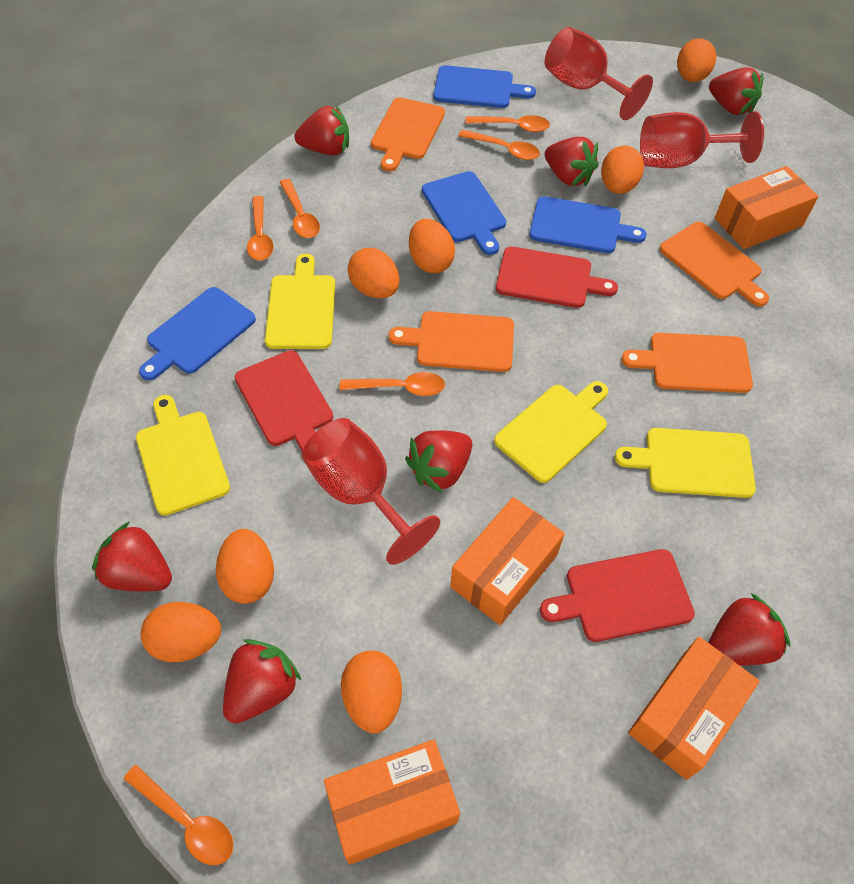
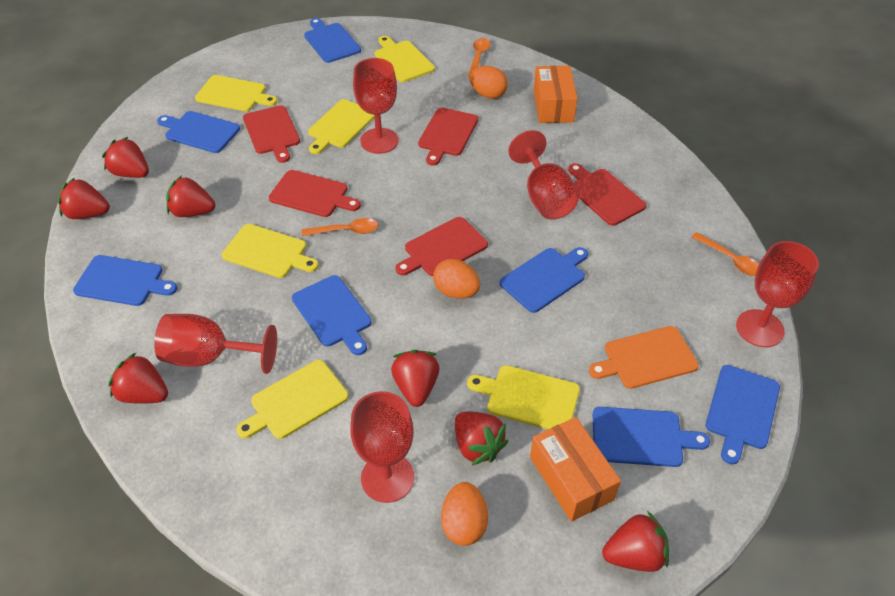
blue cutting board: [139,287,256,380] [422,171,506,255] [433,65,536,108] [529,196,647,253] = 4 -> [73,255,177,306] [157,111,240,153] [292,275,371,355] [304,18,361,63] [500,247,588,313] [593,407,710,467] [706,365,780,465] = 7
orange box: [324,739,460,865] [450,497,565,625] [628,637,759,780] [715,166,818,249] = 4 -> [530,417,621,522] [534,66,577,123] = 2
orange cutting board: [371,97,445,171] [389,311,514,372] [621,333,753,393] [660,222,769,307] = 4 -> [589,326,699,389] = 1
orange egg: [141,602,221,662] [216,529,274,604] [341,651,402,733] [347,248,400,298] [409,219,455,273] [601,146,644,194] [677,38,716,82] = 7 -> [433,259,480,299] [441,482,488,546] [469,66,508,99] = 3
orange spoon: [124,765,233,865] [247,196,274,261] [280,179,320,238] [339,372,445,396] [458,130,540,160] [465,115,550,132] = 6 -> [302,218,378,236] [468,38,491,77] [692,232,759,276] = 3
red cutting board: [235,350,333,452] [496,246,618,308] [540,549,695,642] = 3 -> [243,105,300,163] [269,170,361,217] [396,217,488,276] [418,108,478,166] [568,163,646,226] = 5
red goblet: [302,418,440,565] [545,27,653,120] [640,111,764,168] = 3 -> [154,314,277,374] [350,391,414,503] [353,58,398,154] [508,130,579,219] [736,241,819,347] = 5
yellow cutting board: [136,395,230,516] [265,253,335,349] [494,381,608,483] [615,428,756,498] = 4 -> [195,75,277,111] [222,224,318,278] [236,360,349,439] [308,99,375,154] [375,36,435,82] [467,365,580,429] = 6

